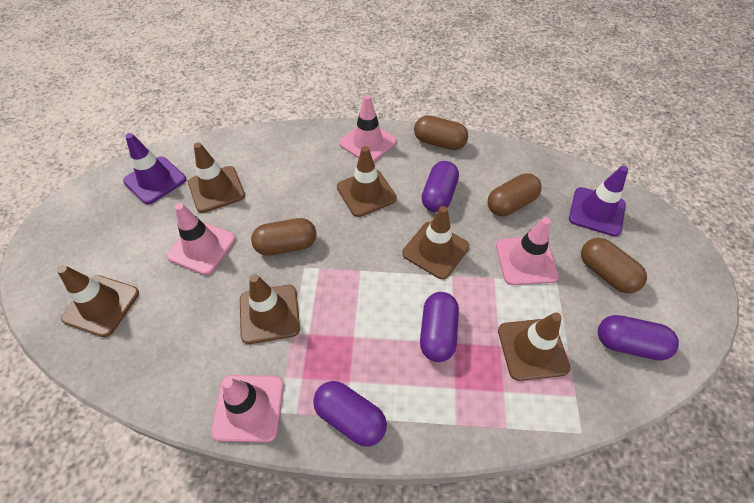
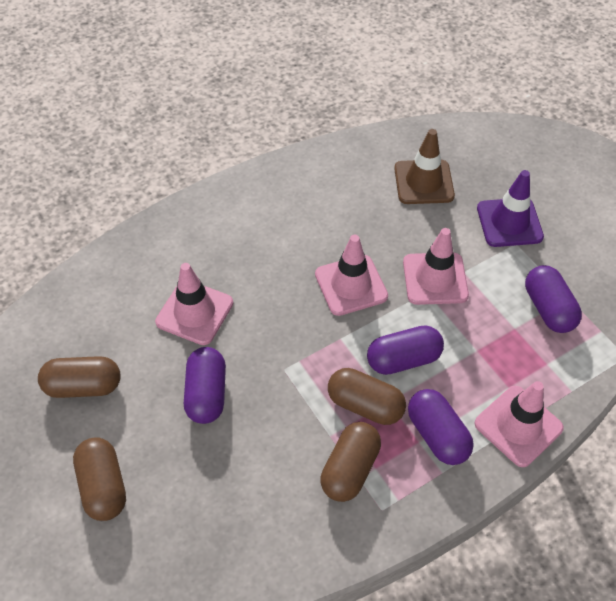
brown traffic cone: [57,265,139,337] [188,142,245,213] [240,274,300,344] [337,146,397,217] [402,206,469,279] [498,312,570,381] = 6 -> [394,129,455,204] = 1
purple traffic cone: [123,133,186,204] [569,166,628,236] = 2 -> [477,170,544,247] = 1

